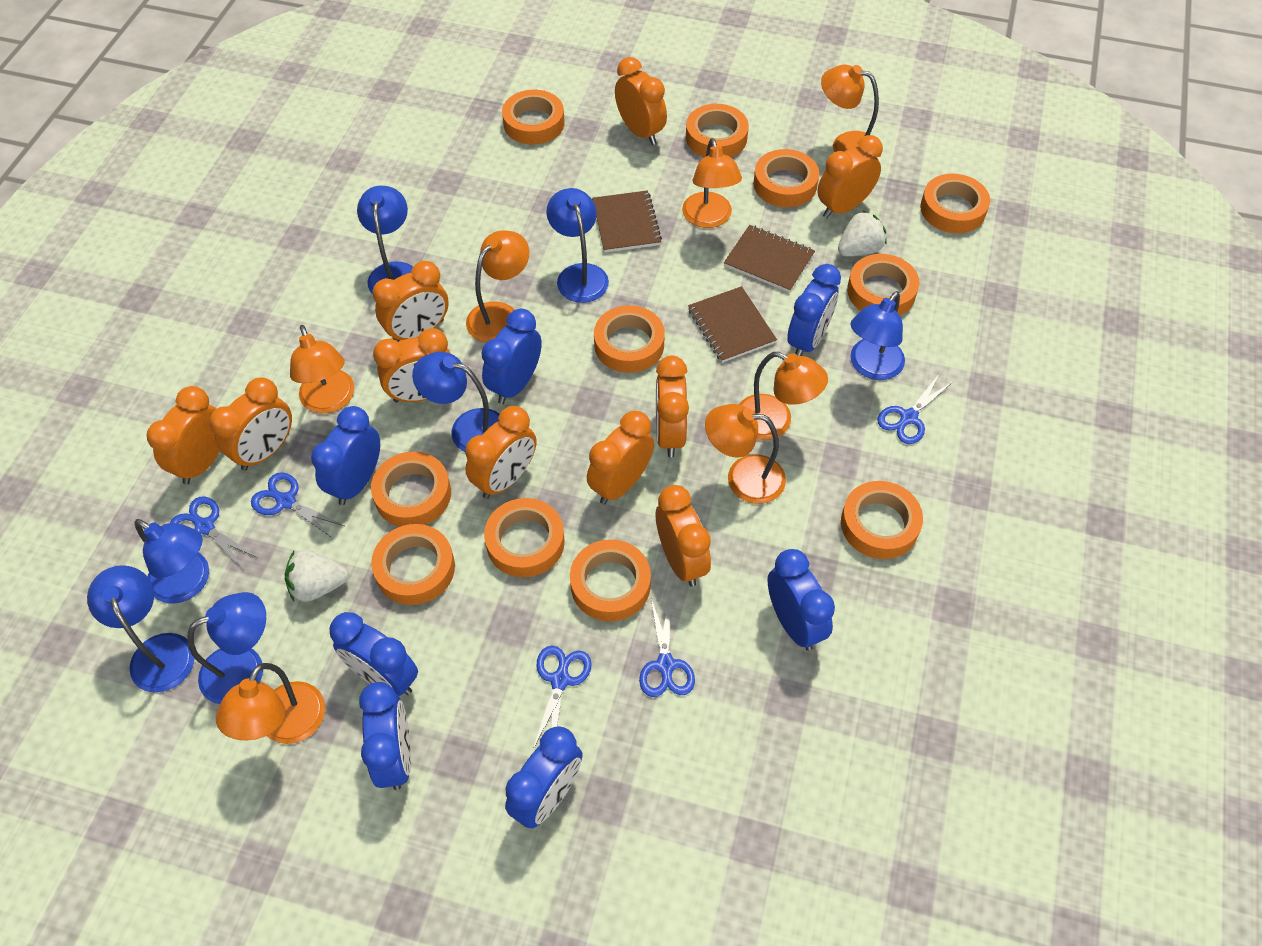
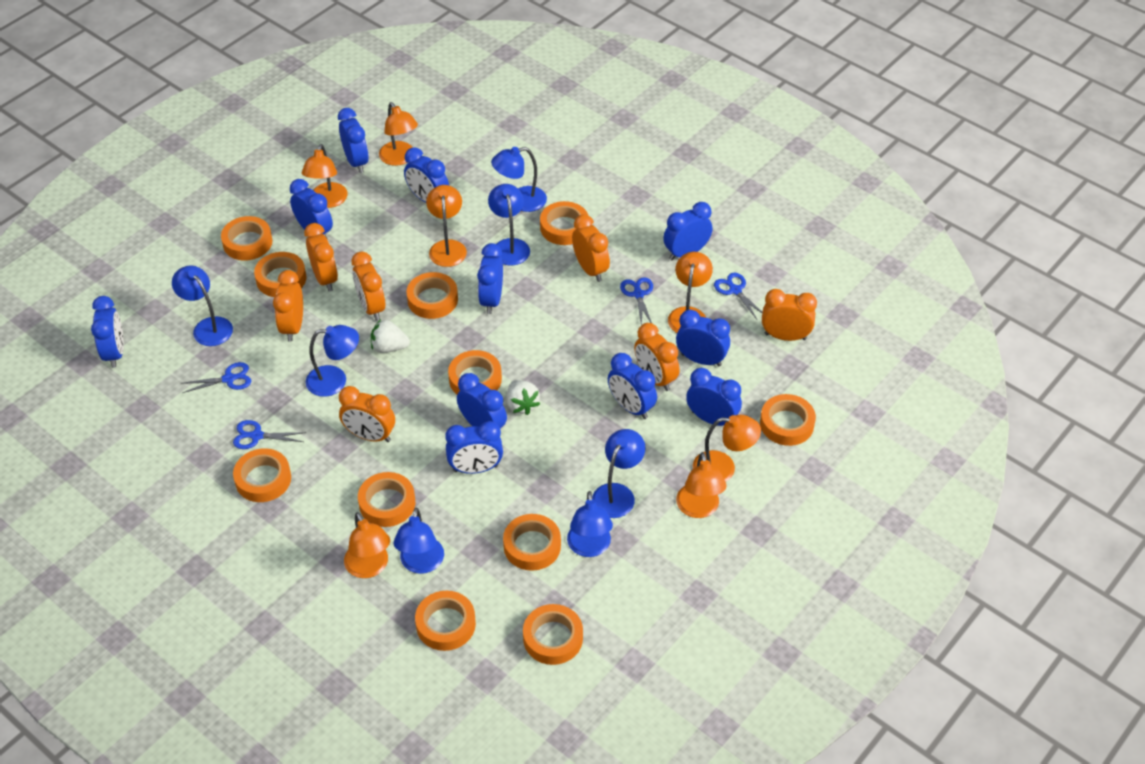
blue clock: [311,406,380,505] [330,612,418,696] [359,682,411,790] [481,309,542,404] [505,726,583,828] [768,549,835,651] [787,264,841,356] = 7 -> [91,296,124,368] [290,179,333,240] [338,108,369,173] [404,148,449,202] [445,421,503,474] [457,373,507,429] [477,243,503,314] [608,353,657,419] [663,202,713,260] [676,310,730,366] [686,368,742,426] = 11
blue scissors: [170,496,258,568] [251,472,344,538] [533,646,592,749] [639,599,695,697] [877,374,953,444] = 5 -> [181,362,251,393] [233,420,306,449] [620,277,653,325] [714,273,762,319] = 4
brown notebook: [592,190,662,253] [688,286,777,363] [724,225,815,293] = 3 -> none = 0
orange clock: [146,386,220,485] [209,377,292,471] [373,261,449,342] [373,328,451,403] [465,406,536,499] [587,411,654,504] [615,57,667,145] [656,355,689,457] [656,485,711,587] [817,135,883,218] = 10 -> [273,270,303,342] [304,223,338,291] [339,386,395,442] [352,252,385,321] [572,214,610,282] [634,323,680,391] [762,289,817,341] = 7

